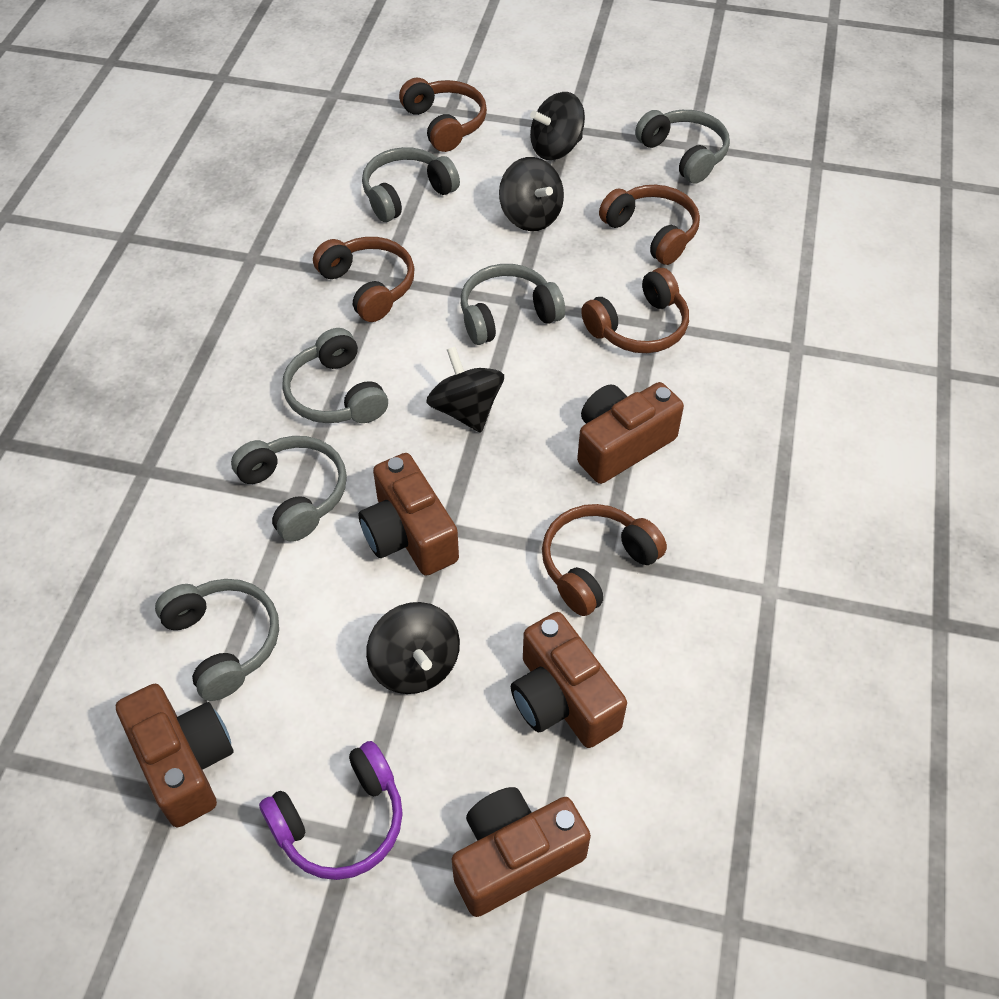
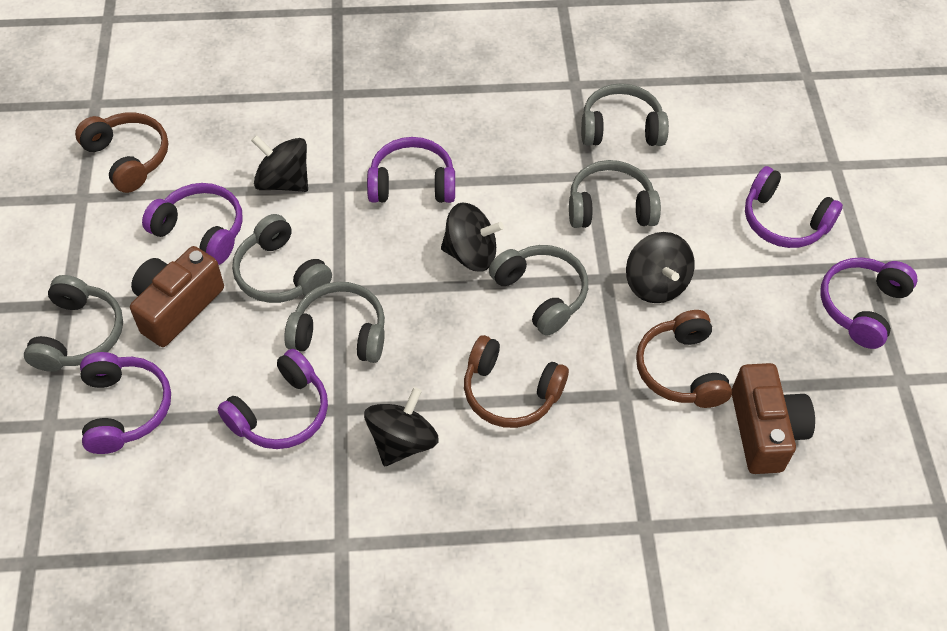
brown camera: [116,684,234,827] [358,453,459,576] [452,787,591,917] [511,612,627,748] [577,382,684,484] = 5 -> [130,246,224,347] [732,363,815,474] = 2
brown headphones: [313,237,415,322] [399,78,487,152] [542,504,667,616] [581,268,689,353] [599,185,700,265] = 5 -> [75,112,168,193] [464,335,569,428] [636,310,732,408] = 3
purple headphones: [259,741,403,880] = 1 -> [80,352,171,454] [142,183,243,265] [217,349,328,449] [367,137,455,203] [745,166,843,248] [820,258,917,349] = 6

